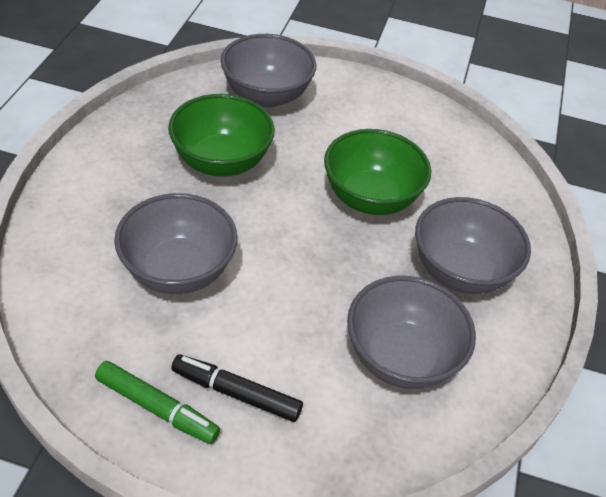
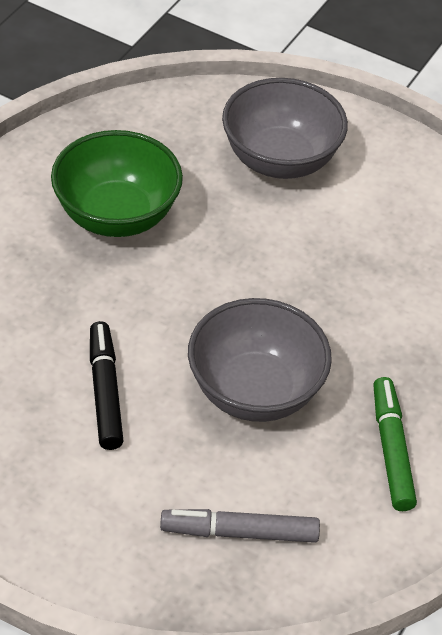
green bowl: [168,94,275,177] [324,129,431,215] = 2 -> [51,130,183,237] = 1
grey bowl: [114,193,237,294] [221,34,317,108] [347,276,476,389] [415,197,531,294] = 4 -> [188,298,332,422] [222,78,348,179] = 2
grey marker: none = 0 -> [160,509,320,543] = 1

